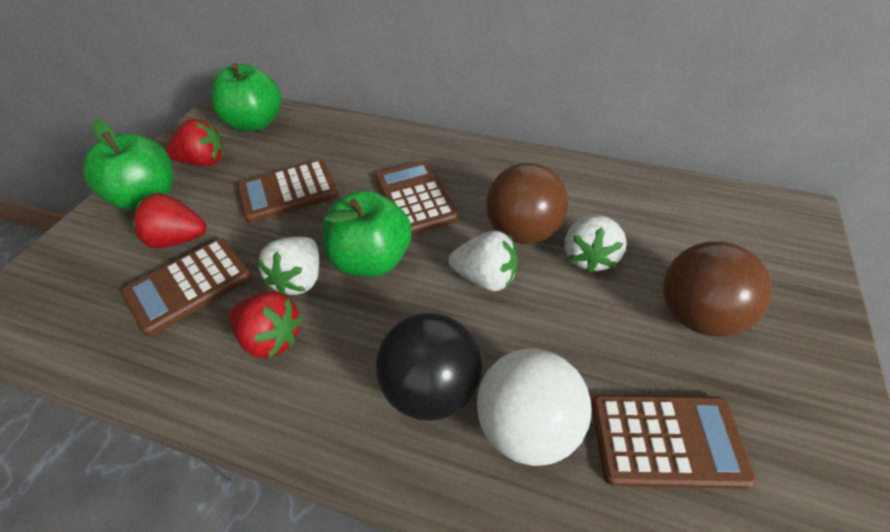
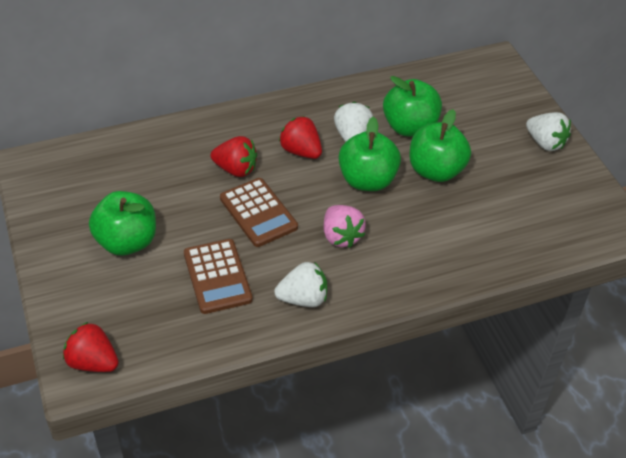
black ball: [376,313,482,421] = 1 -> none = 0
brown ball: [486,163,568,244] [663,241,772,337] = 2 -> none = 0
brown calculator: [121,239,252,336] [237,160,339,223] [375,160,458,235] [591,395,756,489] = 4 -> [184,239,253,314] [220,178,298,247] = 2
green apple: [83,119,173,210] [211,63,281,131] [322,190,411,277] = 3 -> [89,191,156,255] [339,117,401,191] [383,76,442,137] [409,109,471,182] = 4
pink strawberry: none = 0 -> [324,205,366,248] = 1
white ball: [477,349,592,466] = 1 -> none = 0

